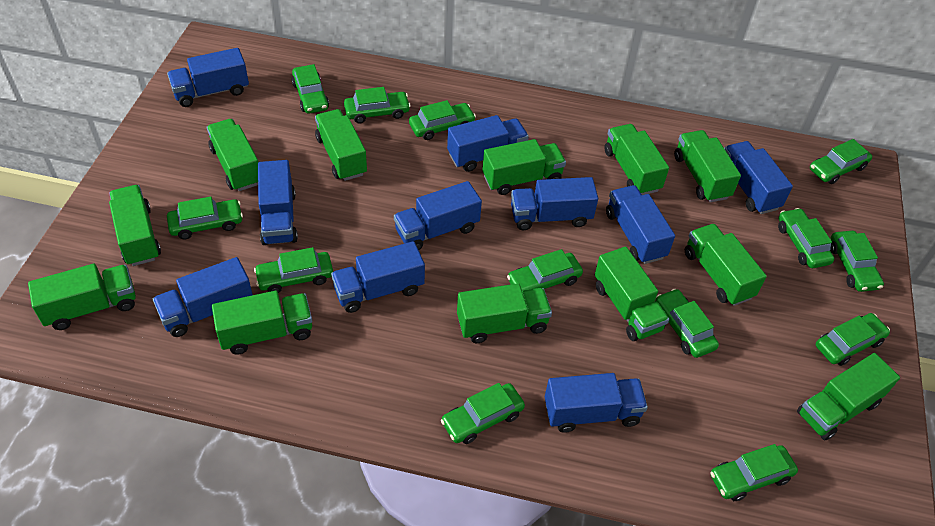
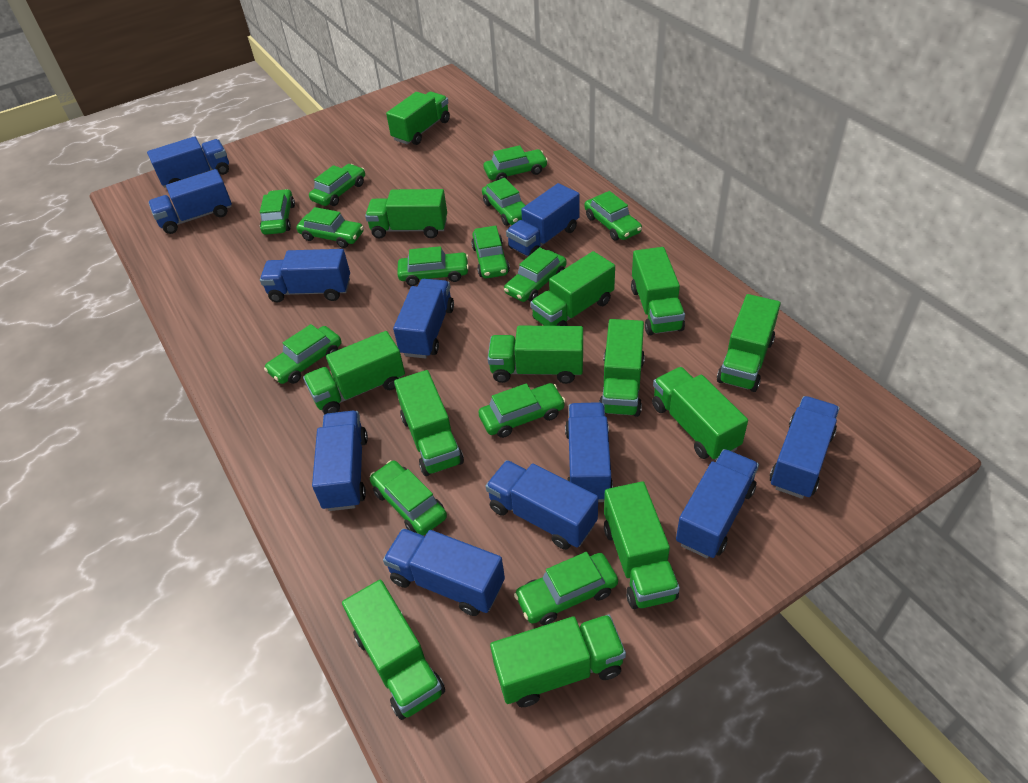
blue truck: [153,257,253,337] [167,48,249,107] [258,160,298,245] [331,241,425,313] [394,181,482,250] [447,115,529,172] [511,177,598,230] [545,373,648,433] [606,185,675,264] [724,141,793,214] = 10 -> [147,136,229,188] [148,169,232,234] [260,249,350,303] [312,411,368,511] [383,528,505,616] [393,279,454,359] [486,460,598,550] [506,183,580,256] [565,402,613,502] [676,449,759,558] [770,396,839,499] = 11
green truck: [28,264,136,330] [109,185,161,266] [207,119,258,191] [212,291,312,355] [315,109,367,181] [457,283,552,343] [482,139,566,195] [595,247,669,341] [604,124,669,195] [674,130,741,202] [685,224,767,306] [797,353,900,441] = 12 -> [303,331,405,414] [342,580,445,720] [365,189,447,239] [386,92,450,145] [394,370,464,476] [488,326,583,384] [490,615,626,707] [530,251,615,326] [599,319,645,417] [604,481,680,609] [631,247,685,336] [652,367,748,460] [717,294,781,392] = 13

